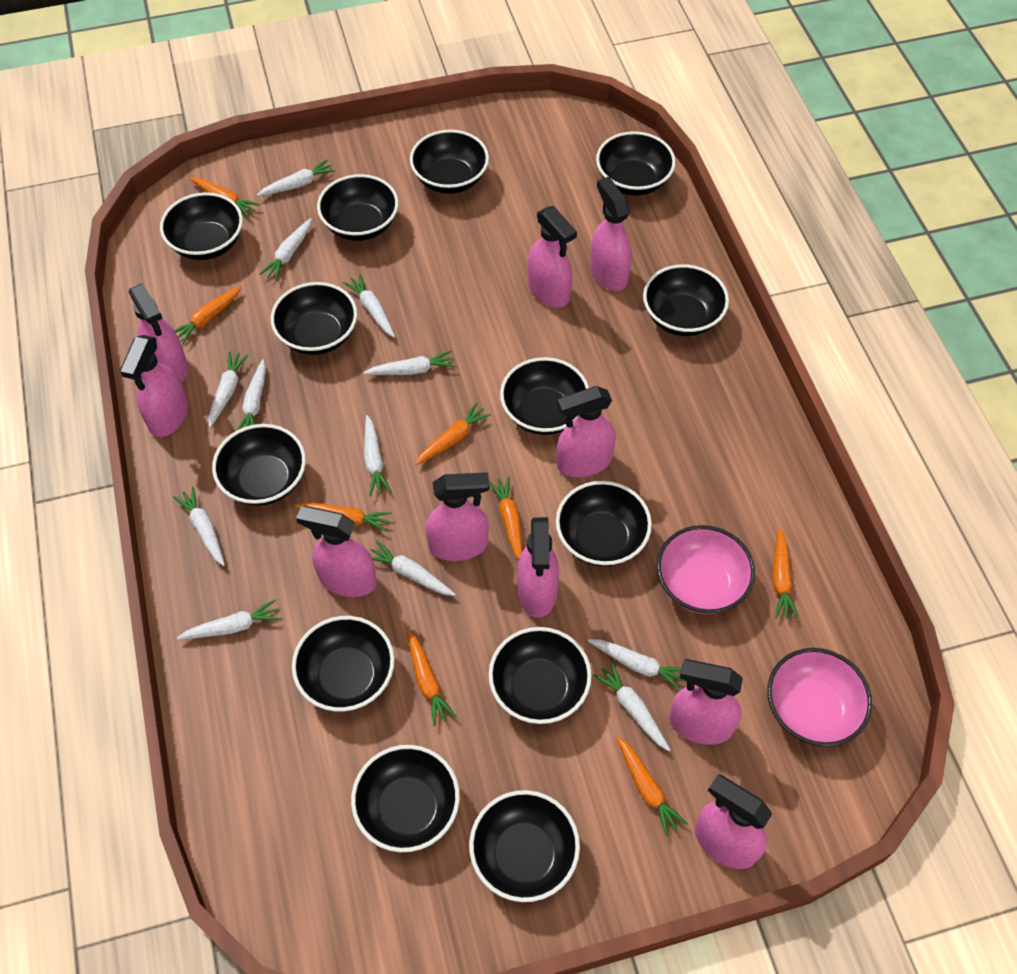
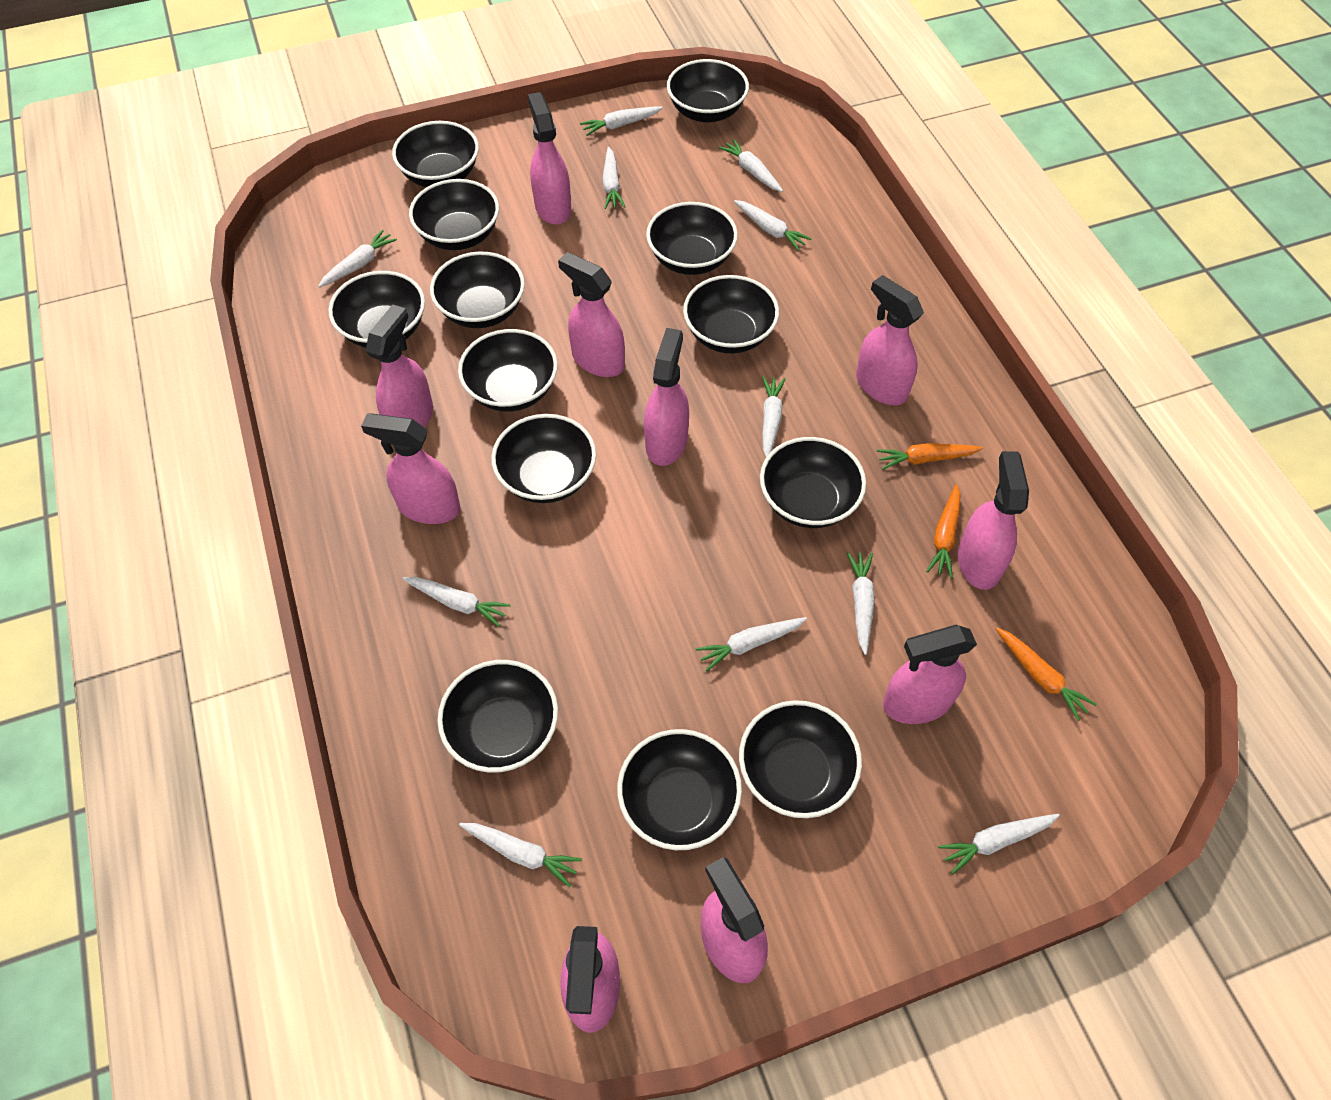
orange carrot: [174,286,242,345] [190,177,260,217] [295,502,392,532] [407,630,457,726] [415,402,491,465] [489,476,523,559] [616,736,688,837] [773,528,799,619] = 8 -> [877,443,983,470] [926,484,960,578] [996,627,1097,721] = 3
pink bowl: [657,525,755,614] [767,648,872,747] = 2 -> none = 0
white carrot: [173,487,225,566] [177,599,281,640] [208,351,249,427] [236,359,266,431] [257,159,336,196] [259,218,312,281] [343,274,395,337] [364,350,455,375] [364,415,392,496] [371,541,456,596] [588,639,685,690] [593,662,670,751] = 12 -> [318,229,397,288] [402,577,511,627] [459,823,582,887] [580,107,663,136] [602,147,625,209] [696,617,807,671] [719,139,783,192] [734,200,812,251] [762,376,786,457] [847,552,875,655] [938,814,1060,874] = 11

